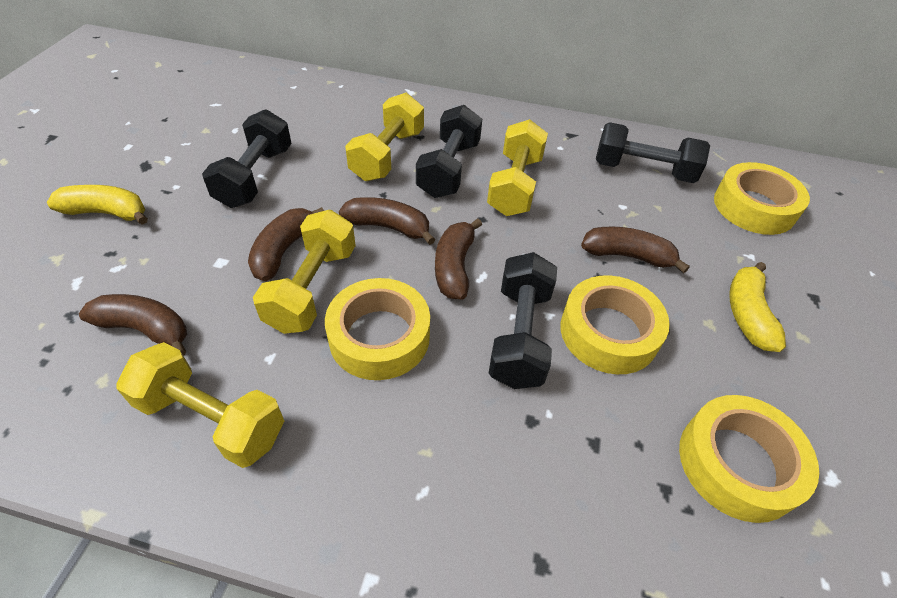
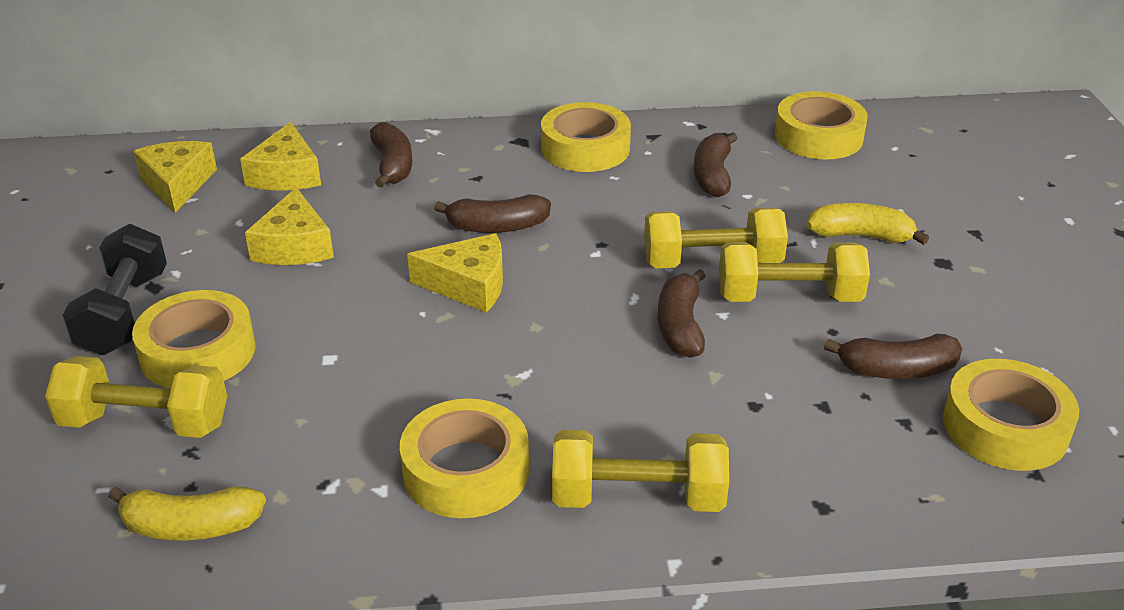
black dumbbell: [202,109,292,208] [416,105,482,198] [489,252,557,389] [596,122,710,183] = 4 -> [63,224,167,355] = 1
yellow cheese: none = 0 -> [133,141,217,213] [240,122,321,190] [245,187,334,265] [407,233,503,313] = 4
yellow tape: [325,278,430,380] [560,275,670,374] [679,395,819,523] [714,162,810,235] = 4 -> [132,290,256,389] [400,399,529,518] [541,102,631,172] [775,91,868,160] [943,359,1079,471] = 5

